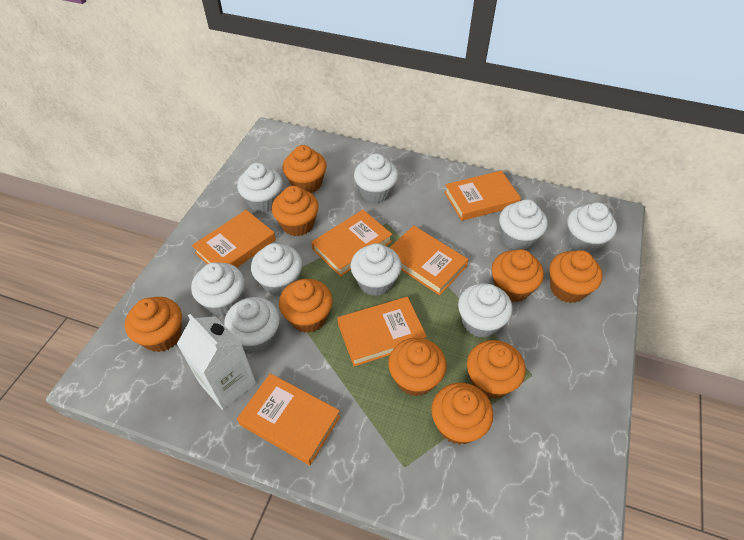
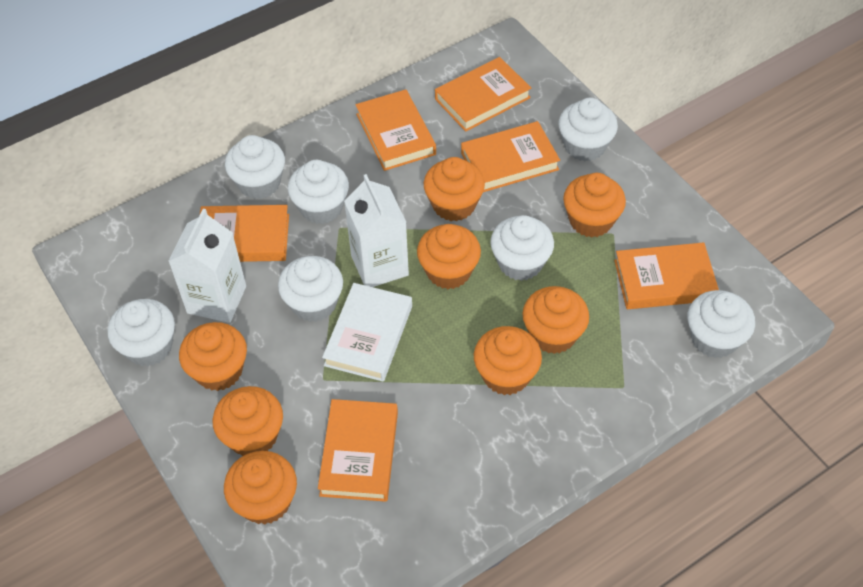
orange cupcake: [125,297,182,352] [272,186,319,236] [279,279,333,333] [283,145,327,193] [388,338,446,396] [431,383,493,445] [467,340,526,399] [492,249,544,302] [549,250,602,303] = 9 -> [179,322,247,391] [212,386,283,456] [224,451,297,525] [417,224,481,289] [424,157,485,221] [474,326,542,395] [522,286,589,354] [563,173,626,237] = 8
white book: none = 0 -> [322,283,412,381] = 1
white carton: [177,314,256,410] = 1 -> [168,209,246,323] [344,174,409,287] = 2
white cupcake: [191,262,244,316] [224,297,280,353] [237,163,283,213] [251,243,302,296] [351,243,401,296] [354,154,398,203] [458,283,513,338] [499,199,548,250] [567,202,617,253] = 9 -> [108,299,175,366] [225,135,285,199] [278,256,343,322] [288,160,349,224] [490,215,554,281] [559,98,618,161] [688,290,755,358] = 7

